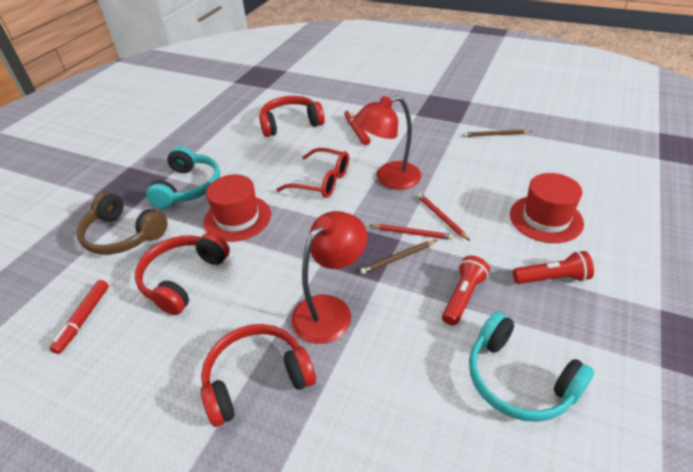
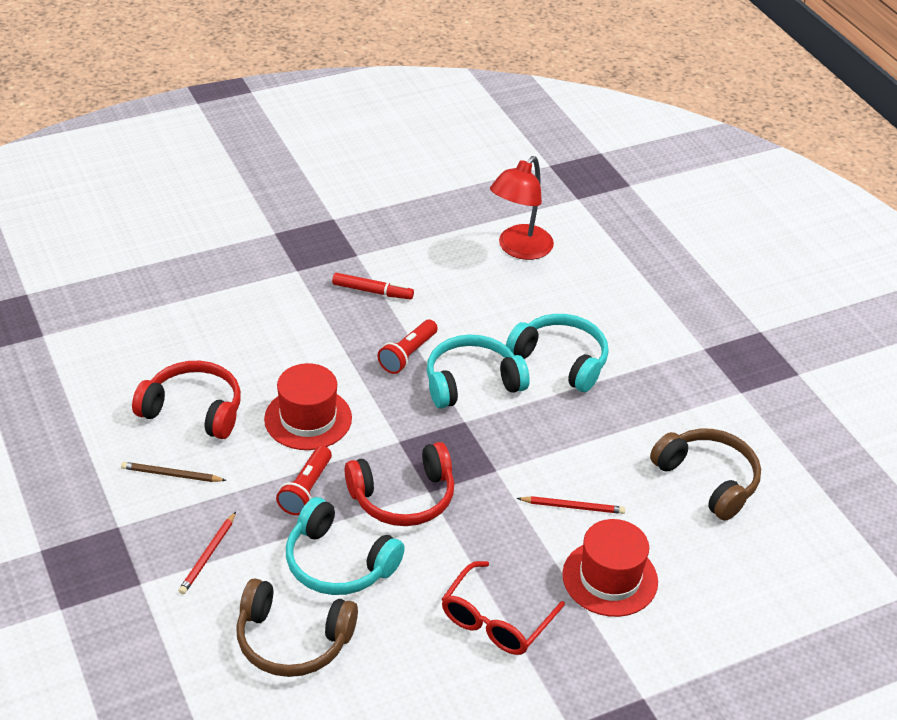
brown headphones: [77,192,168,255] = 1 -> [236,578,358,677] [650,429,761,521] = 2
brown pencil: [360,240,437,274] [463,129,532,137] = 2 -> [121,462,227,482] = 1
red headphones: [135,233,230,315] [201,324,316,427] [259,96,325,137] = 3 -> [132,361,241,439] [345,442,454,526] = 2
red lamp: [291,211,367,344] [354,95,421,190] = 2 -> [490,156,554,260] = 1
red marker: [50,280,109,354] [344,110,371,145] = 2 -> [332,273,414,299] = 1
turquoise headphones: [146,146,220,209] [469,312,594,422] = 2 -> [286,497,405,595] [427,334,530,409] [506,314,609,392] = 3

